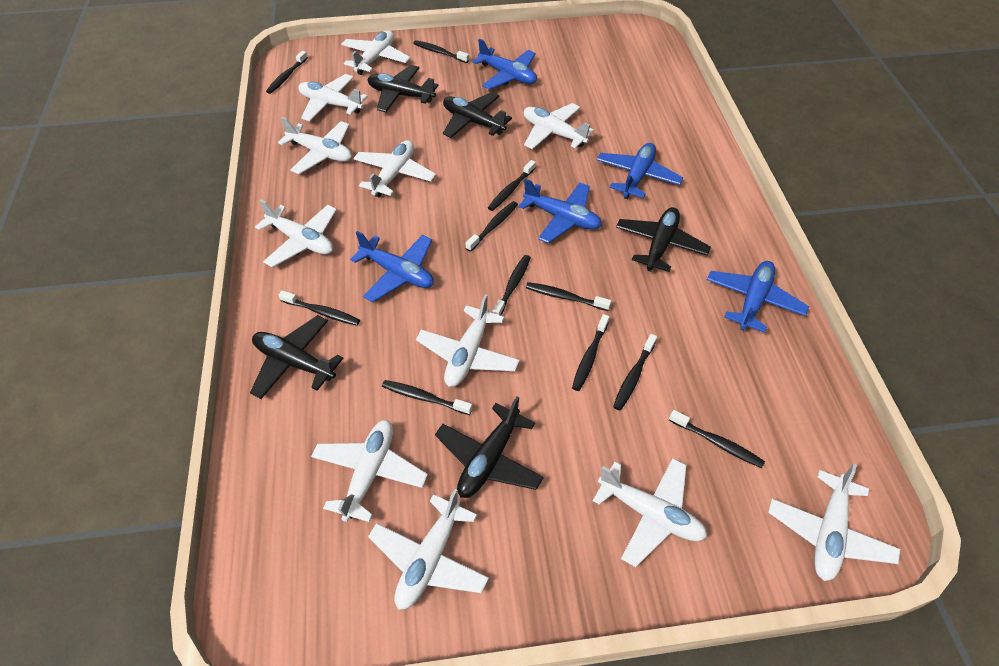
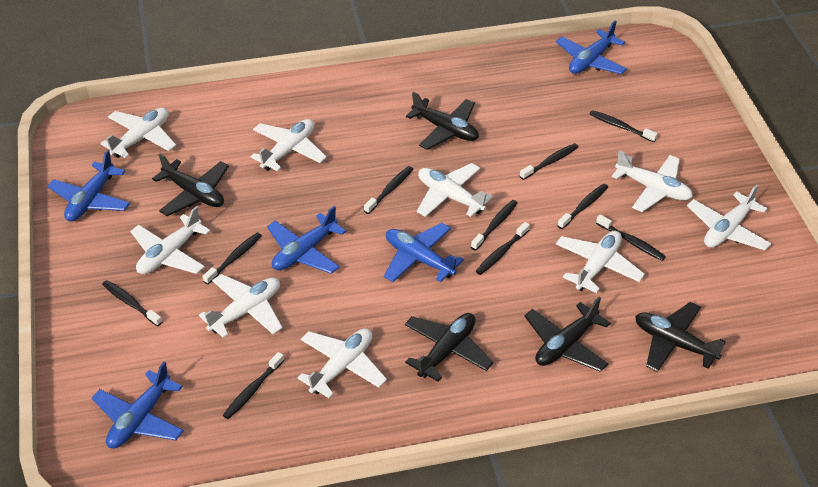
black toothbrush: [266,51,308,94] [279,290,360,326] [382,380,472,415] [413,40,469,63] [466,201,518,252] [488,160,536,211] [493,255,531,316] [526,282,611,311] [572,314,609,391] [613,334,657,410] [669,410,765,468] = 11 -> [102,280,162,326] [203,232,262,285] [223,352,284,419] [364,166,413,214] [471,200,517,250] [476,222,530,275] [520,143,578,180] [557,184,608,229] [590,110,658,142] [596,214,666,261] = 10
white plane: [255,199,337,267] [278,117,352,174] [299,74,368,121] [311,420,428,522] [341,31,410,75] [353,140,436,197] [368,489,489,610] [416,294,520,387] [524,103,594,149] [593,458,707,567] [768,463,900,581] = 11 -> [100,107,176,158] [130,206,210,274] [199,274,283,338] [251,119,327,171] [297,328,387,398] [417,163,493,217] [556,231,645,293] [612,150,693,212] [687,184,771,250] = 9

